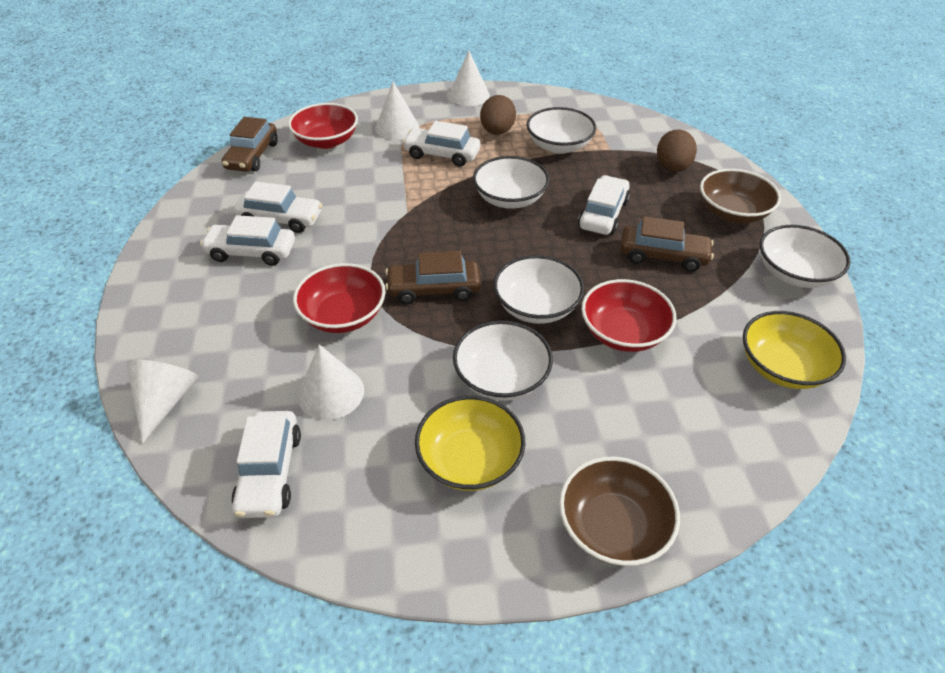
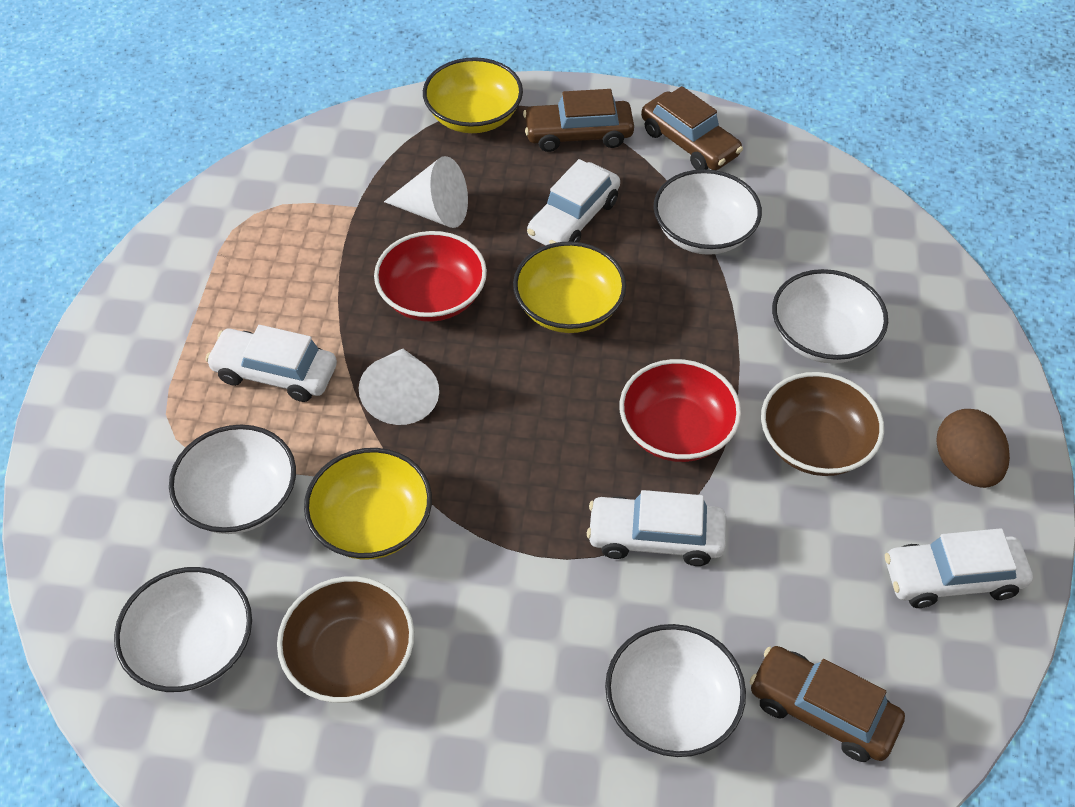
brown egg: [480,95,516,135] [657,130,697,172] = 2 -> [936,409,1010,488] = 1
red bowl: [288,103,358,149] [293,263,386,333] [581,279,677,352] = 3 -> [374,231,487,322] [619,359,741,462] = 2
white car: [200,215,295,266] [232,411,301,518] [234,181,323,233] [402,121,480,167] [578,175,630,235] = 5 -> [205,325,337,402] [527,159,620,246] [587,490,726,566] [885,528,1033,608] = 4
white cone: [126,359,198,444] [298,344,364,420] [375,82,419,140] [448,51,490,106] = 4 -> [359,348,439,425] [384,156,468,228] = 2
yellow bowl: [415,396,525,491] [743,311,846,389] = 2 -> [304,448,432,560] [423,57,523,133] [513,242,626,333] = 3

